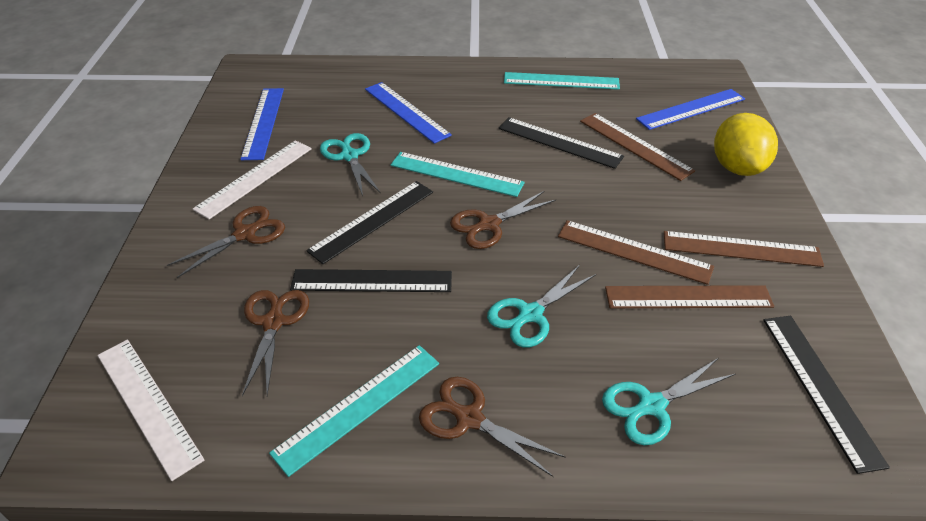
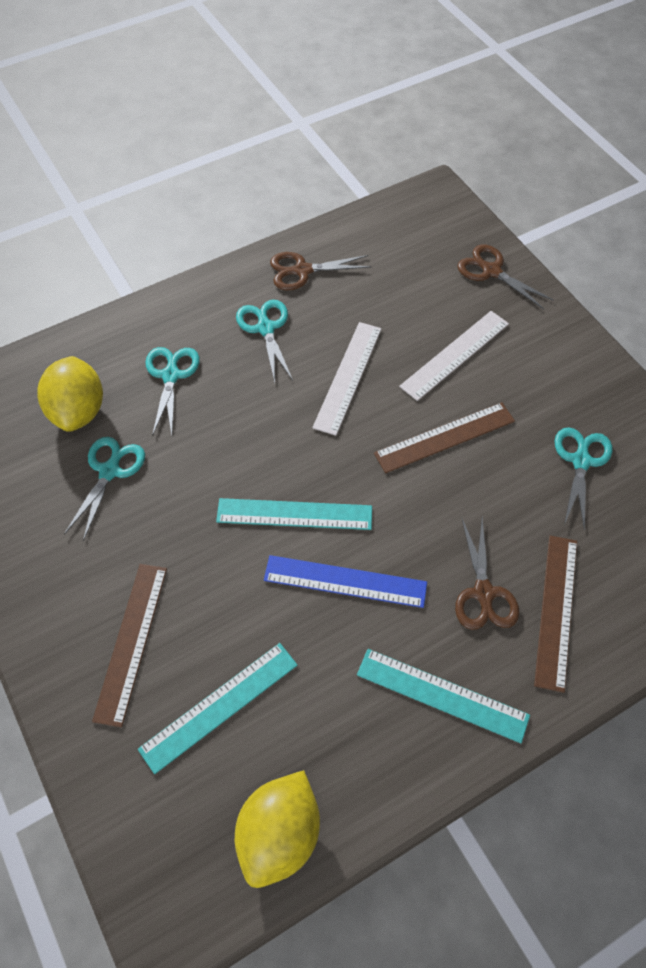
black ruler: [290,269,452,292] [306,181,433,264] [499,117,624,169] [763,316,890,474] = 4 -> none = 0
blue ruler: [240,88,284,160] [365,82,452,144] [636,89,745,130] = 3 -> [264,555,427,608] = 1
brown ruler: [558,220,714,285] [580,113,695,181] [605,285,774,308] [664,231,824,267] = 4 -> [92,564,167,727] [374,402,515,473] [534,536,577,693] = 3
brown scissors: [167,206,285,278] [242,290,309,396] [419,377,565,477] [450,191,556,249] = 4 -> [270,252,372,290] [455,517,519,630] [457,245,554,309] = 3
turquoise scissors: [320,133,381,196] [487,265,596,348] [602,358,736,445] = 3 -> [64,437,145,541] [145,347,200,436] [236,300,293,382] [555,427,612,531] = 4
yellow lemon: [714,113,778,176] = 1 -> [38,356,103,432] [235,770,320,888] = 2

